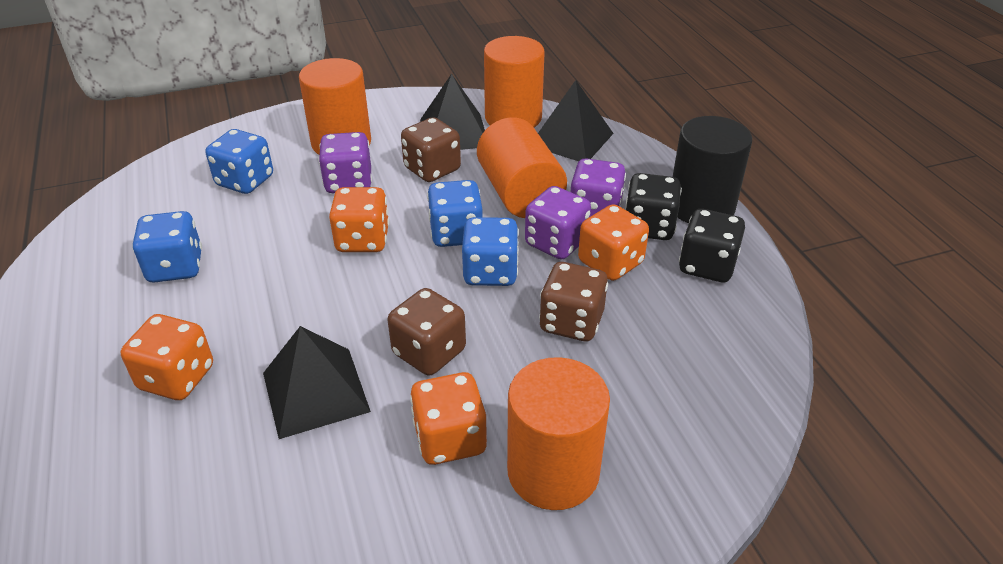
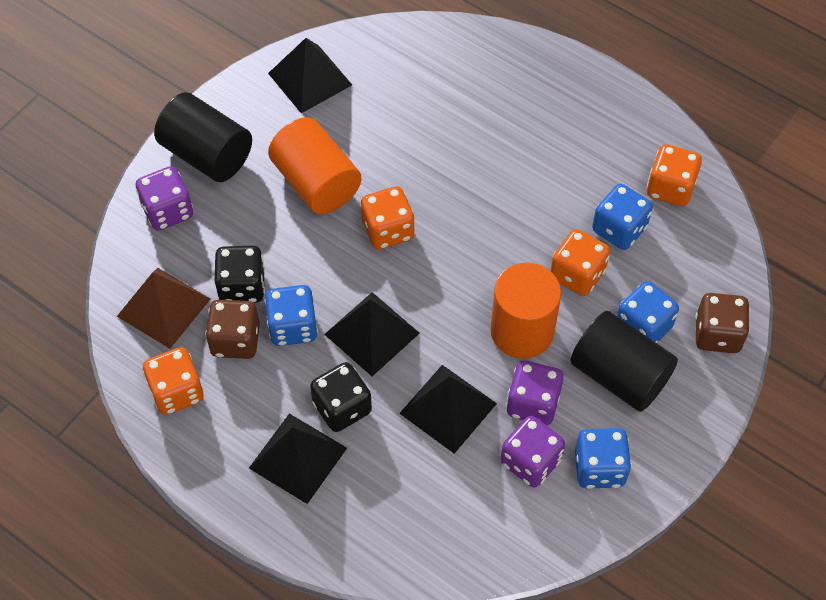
black cylinder: [673,116,752,223] = 1 -> [154,92,252,182] [570,311,678,412] = 2
black pyramid: [263,326,371,439] [420,74,485,150] [538,80,614,161] = 3 -> [249,413,347,504] [268,38,352,113] [324,292,420,376] [399,365,497,454] = 4
brown dice: [388,288,466,375] [401,117,461,182] [539,262,608,341] = 3 -> [205,300,260,359] [695,293,750,353] = 2
brown pyramid: none = 0 -> [117,268,210,348] = 1
orange cylinder: [299,58,371,155] [477,117,567,218] [484,36,545,127] [507,357,610,510] = 4 -> [268,117,361,214] [490,263,561,359] = 2

